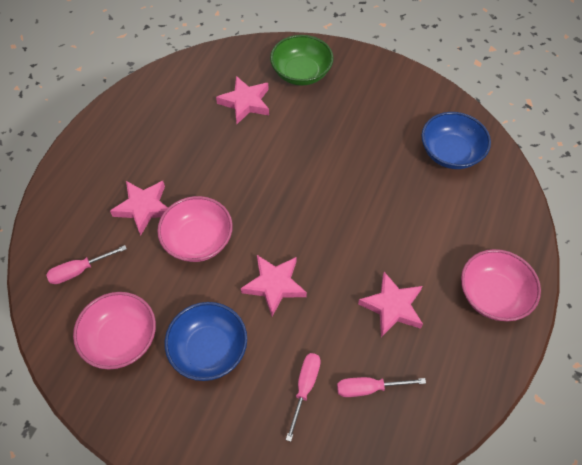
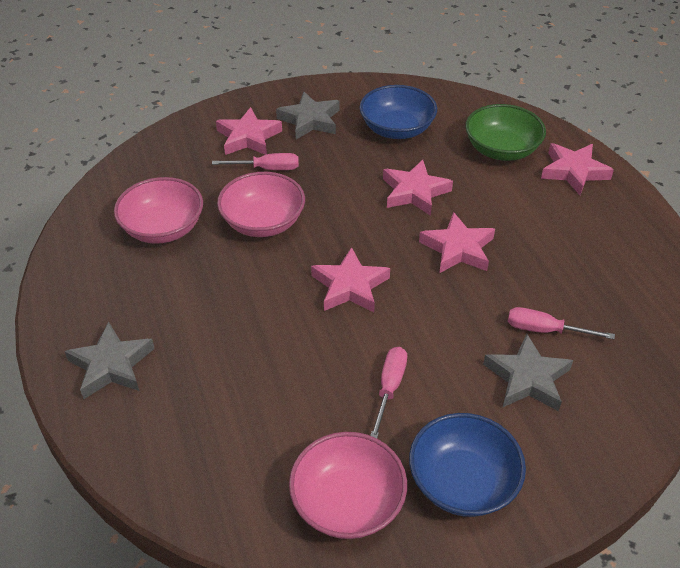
grey star: none = 0 -> [64,322,155,399] [276,92,340,139] [483,334,573,411] = 3
pink star: [110,181,168,236] [216,76,269,124] [241,255,307,316] [358,272,423,337] = 4 -> [216,107,282,155] [311,247,390,312] [383,160,453,216] [419,212,495,273] [541,143,614,195] = 5

